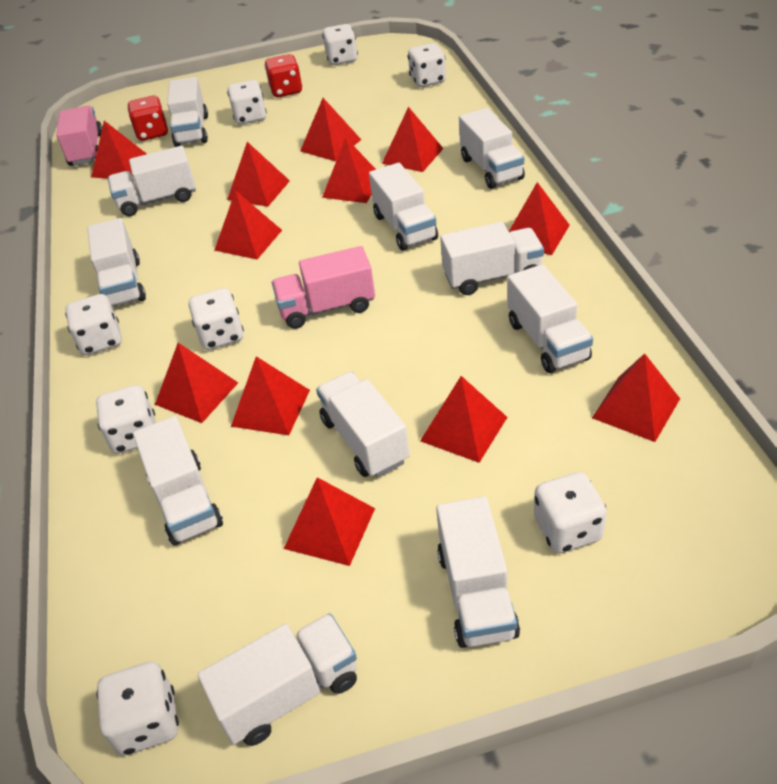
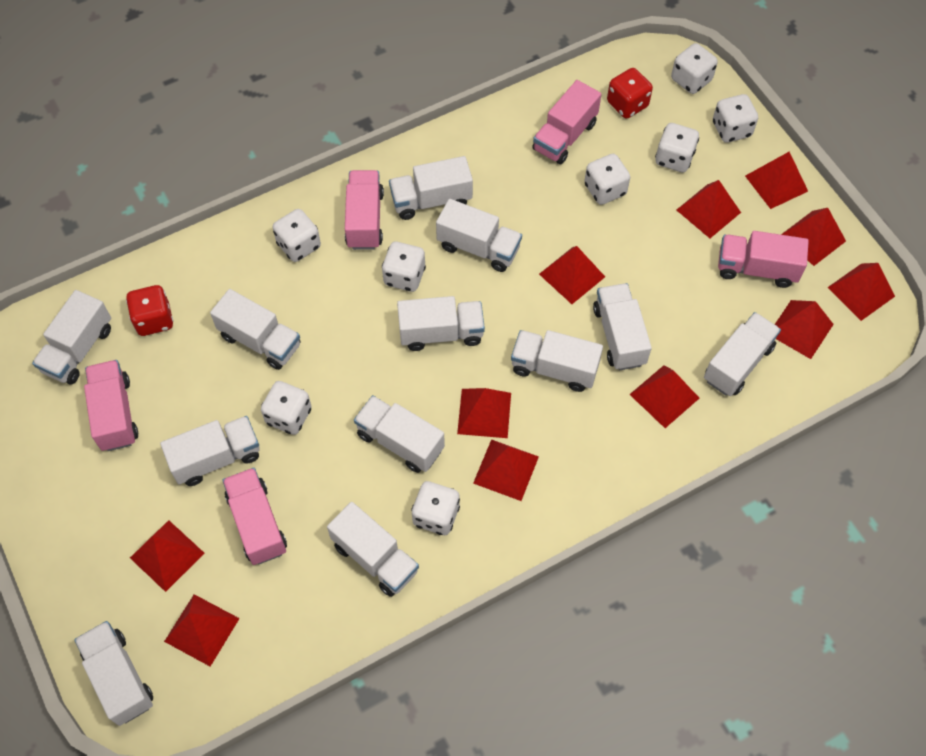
pink truck: [56,105,102,166] [272,246,375,329] = 2 -> [84,360,138,451] [222,468,287,565] [345,170,384,250] [532,80,601,164] [718,231,809,288] = 5
red pyramid: [91,121,147,179] [155,343,238,423] [214,190,282,259] [227,142,290,207] [231,356,310,435] [284,477,375,566] [300,98,361,161] [322,137,376,203] [382,107,444,172] [420,376,508,463] [509,182,570,255] [592,353,680,442] = 12 -> [130,520,204,592] [164,594,240,667] [457,388,511,438] [473,439,539,501] [539,246,605,304] [629,365,699,428] [677,180,741,238] [745,152,808,209] [775,300,834,359] [781,208,846,266] [827,263,895,321] = 11
white truck: [87,218,146,307] [108,146,196,217] [133,416,223,545] [167,77,208,147] [198,613,357,746] [316,372,410,477] [369,163,438,251] [436,497,520,648] [440,222,544,295] [459,108,525,189] [507,264,593,373] = 11 -> [32,290,111,385] [74,621,153,726] [160,416,260,486] [210,289,301,370] [327,502,419,597] [354,395,445,473] [389,156,473,220] [397,296,485,351] [436,199,522,272] [511,330,603,392] [593,283,652,370] [704,312,781,396] = 12

